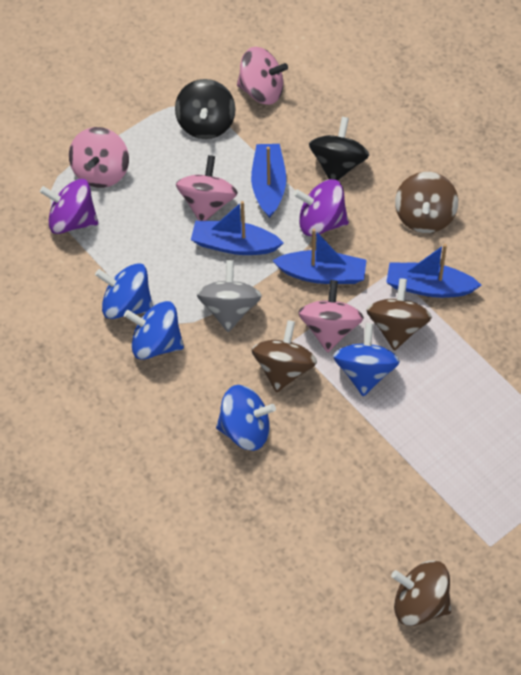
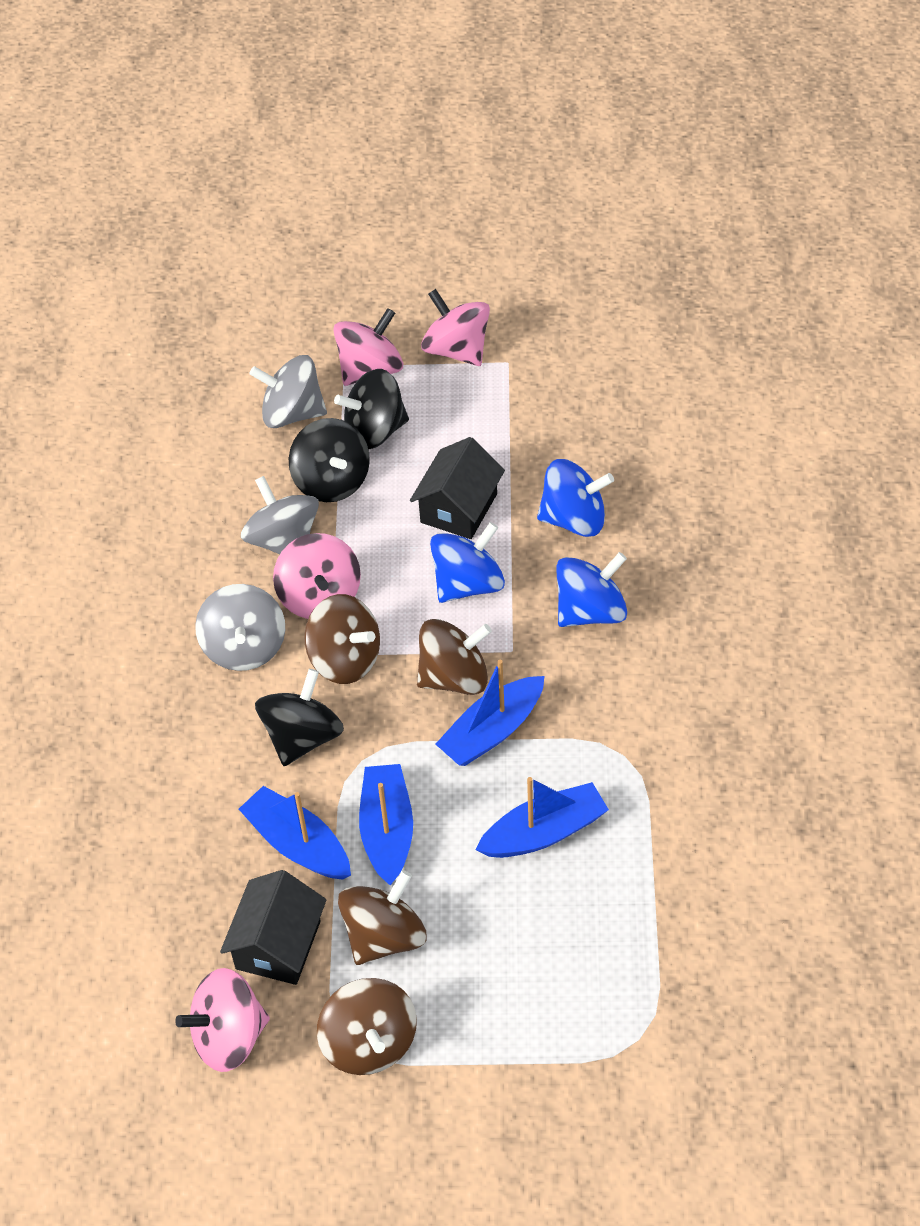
black house: none = 0 -> [220,870,327,985] [410,437,505,539] = 2
black spinning top: [175,79,236,139] [309,117,369,181] = 2 -> [255,669,344,766] [289,418,370,502] [334,369,409,450] = 3
blue spinning top: [95,263,153,319] [124,301,184,360] [216,385,276,451] [333,323,400,396] = 4 -> [430,522,505,603] [537,459,614,537] [556,552,627,627] = 3
grey spinning top: [197,260,262,332] = 1 -> [195,584,285,671] [241,476,319,554] [249,355,327,428] = 3
purple spinning top: [40,179,98,234] [293,179,349,236] = 2 -> none = 0

